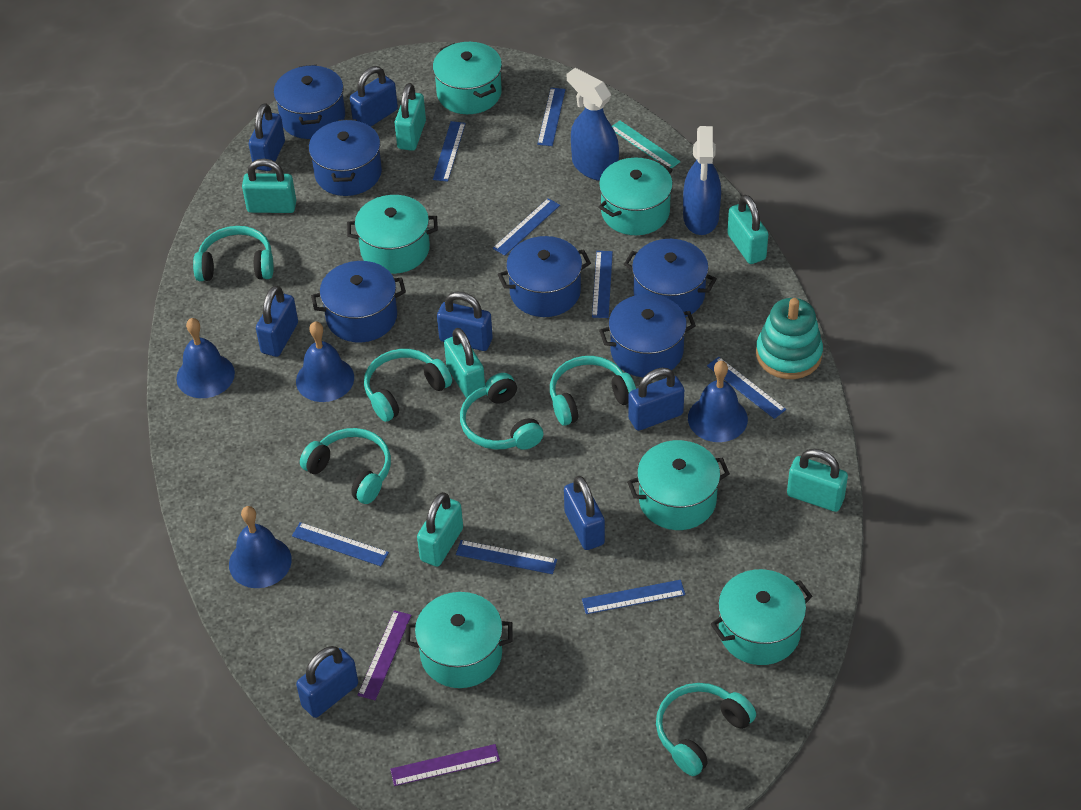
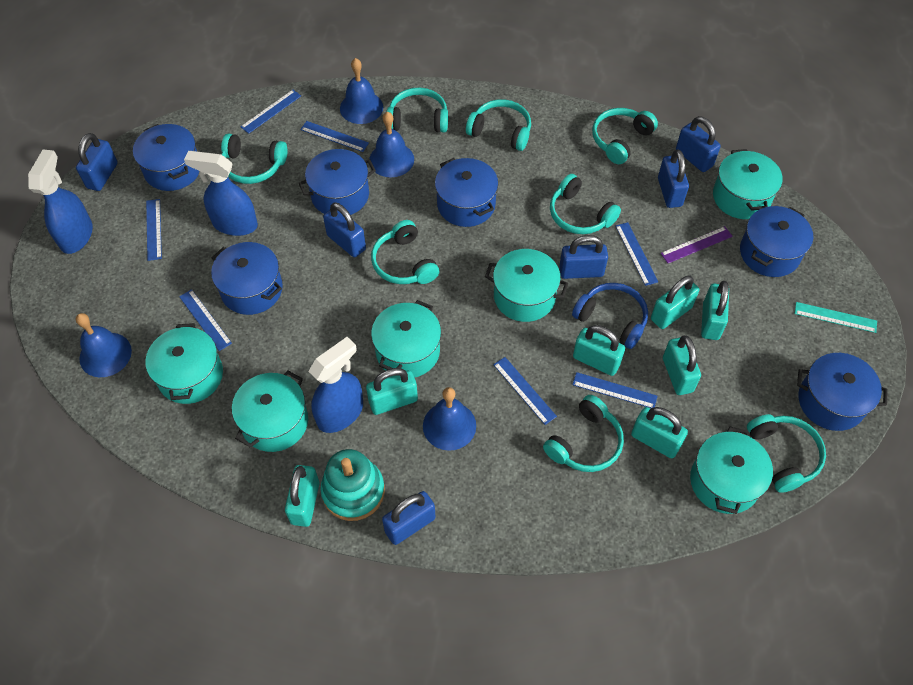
blue headphones: none = 0 -> [572,283,648,349] = 1
blue padlock: [249,103,285,171] [256,286,298,357] [296,646,358,718] [350,66,398,126] [437,292,493,351] [564,476,605,550] [628,368,684,431] = 7 -> [76,133,118,191] [323,203,366,257] [382,491,435,545] [559,235,608,279] [658,149,689,208] [676,116,721,172] = 6
blue ruler: [292,522,389,566] [433,121,466,182] [456,540,557,574] [493,198,560,256] [537,88,566,146] [582,580,685,614] [592,251,613,318] [707,357,786,419] = 8 -> [146,199,162,261] [179,289,232,351] [241,90,301,134] [300,121,369,152] [493,357,557,425] [572,372,657,408] [615,222,658,286] = 7
blue spray bottle: [567,68,619,181] [683,126,721,235] = 2 -> [28,149,93,254] [184,151,258,236] [308,337,363,433] = 3
purple ruler: [358,610,412,700] [390,744,500,786] = 2 -> [660,226,733,263] = 1
turquoise headphones: [193,226,273,281] [300,428,391,504] [364,349,452,422] [460,373,543,450] [550,356,636,426] [656,683,756,776] = 6 -> [221,134,287,184] [371,220,439,284] [386,87,448,133] [466,99,531,151] [543,395,624,472] [550,174,621,234] [592,108,658,164] [747,414,826,493] = 8
turquoise padlock: [242,158,296,213] [395,83,426,151] [417,492,463,567] [444,328,485,398] [727,195,768,264] [787,449,848,512] = 6 -> [285,465,320,527] [366,368,418,415] [573,325,625,376] [631,407,688,459] [651,275,699,329] [663,335,701,395] [701,281,729,340] = 7

